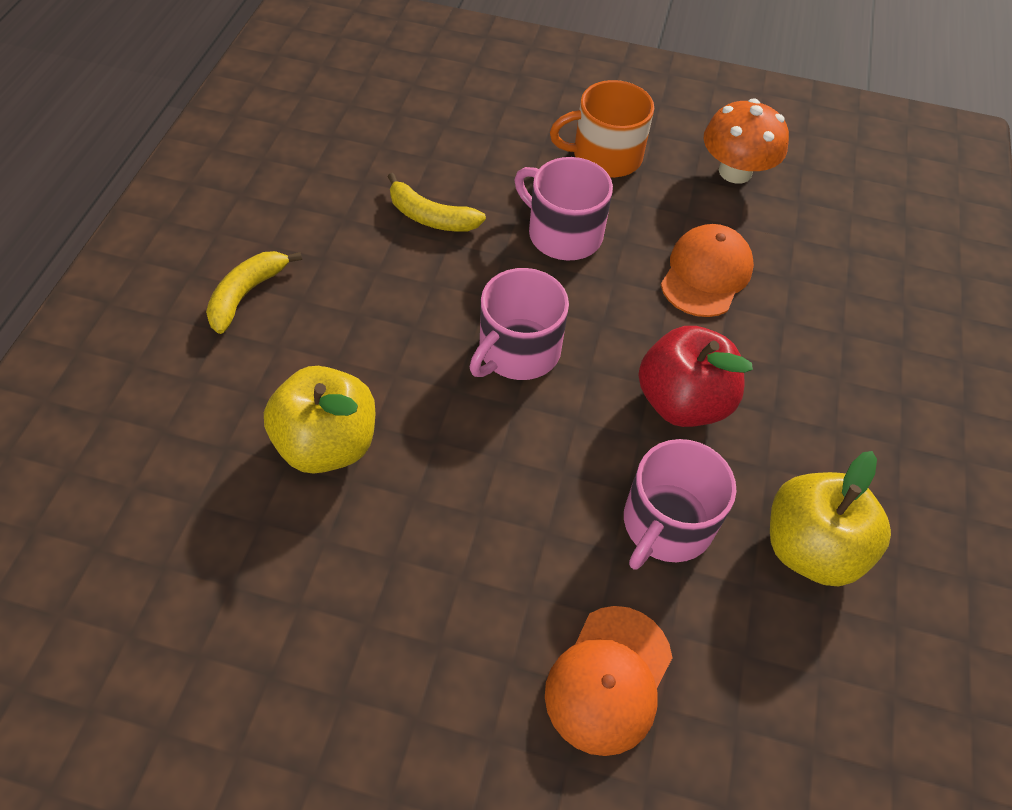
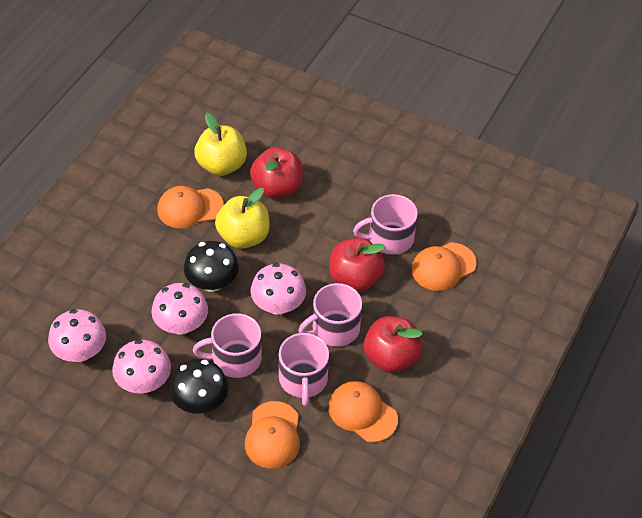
black mushroom: none = 0 -> [169,359,228,413] [184,241,239,292] = 2
orange cap: [545,606,672,756] [661,224,754,317] = 2 -> [157,186,224,228] [245,401,300,469] [328,381,398,443] [412,242,477,291] = 4
orange mug: [550,80,654,178] = 1 -> none = 0
orange mushroom: [704,99,789,184] = 1 -> none = 0
pink mug: [470,268,569,380] [515,157,613,260] [624,439,736,570] = 3 -> [193,313,262,378] [279,333,329,406] [298,283,362,347] [353,194,418,255] = 4
pink mushroom: none = 0 -> [48,309,106,362] [112,339,171,393] [151,283,208,335] [250,263,306,315] = 4
red apple: [638,326,753,427] = 1 -> [250,147,303,199] [329,238,385,292] [364,316,423,373] = 3
yellow banana: [206,251,302,334] [388,173,486,232] = 2 -> none = 0

